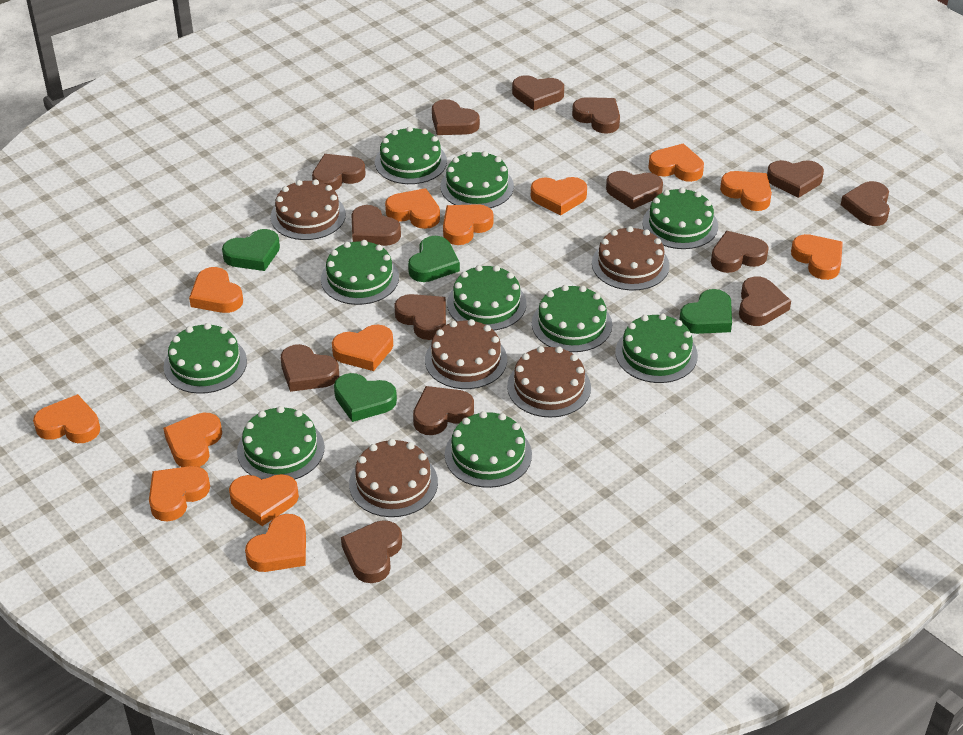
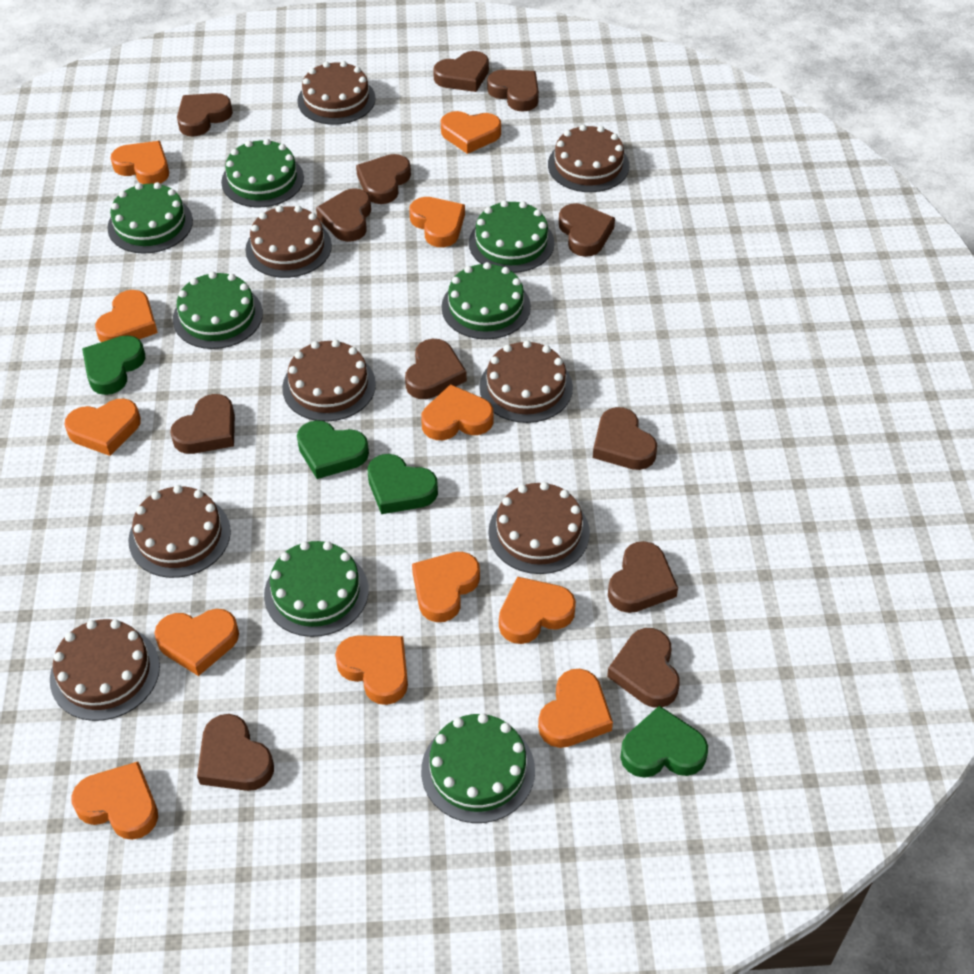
brown cake: [271,179,346,240] [349,439,438,517] [425,319,507,389] [507,346,591,418] [592,226,670,291] = 5 -> [50,619,160,721] [128,485,231,578] [245,205,332,278] [282,340,376,422] [297,61,376,125] [479,340,573,423] [488,482,590,574] [548,125,629,192] = 8
brown heart: [281,344,339,392] [312,154,365,190] [341,520,402,583] [352,205,401,246] [394,294,446,340] [413,386,474,435] [432,99,480,135] [512,75,564,110] [572,97,620,134] [606,171,663,210] [711,231,769,273] [739,276,791,326] [767,160,824,198] [841,181,890,226] = 14 -> [170,394,235,454] [177,93,233,137] [197,714,274,791] [316,188,371,242] [356,154,411,204] [405,339,467,399] [433,51,489,92] [487,70,539,112] [559,203,615,257] [593,407,657,470] [607,628,680,708] [608,541,678,613] = 12
green cake: [164,323,247,394] [237,406,324,480] [321,240,399,305] [375,126,447,184] [440,151,514,208] [445,411,532,488] [447,265,527,330] [532,285,612,352] [615,314,698,383] [642,187,718,249] = 10 -> [107,182,193,254] [173,272,263,349] [221,139,304,207] [264,541,369,637] [421,713,535,823] [442,262,531,339] [469,200,554,273] = 7
orange heart: [33,394,100,443] [149,466,210,521] [163,413,222,467] [189,267,243,313] [229,474,299,526] [245,514,306,572] [332,325,393,371] [385,188,440,229] [443,204,493,245] [531,177,587,215] [648,143,704,182] [720,171,772,211] [791,234,843,280] = 13 -> [65,398,141,456] [72,762,158,840] [95,290,158,342] [111,141,169,184] [154,609,239,676] [335,635,408,705] [409,197,465,247] [412,552,480,622] [421,384,493,440] [441,111,501,154] [499,577,576,644] [538,669,613,748] = 12

